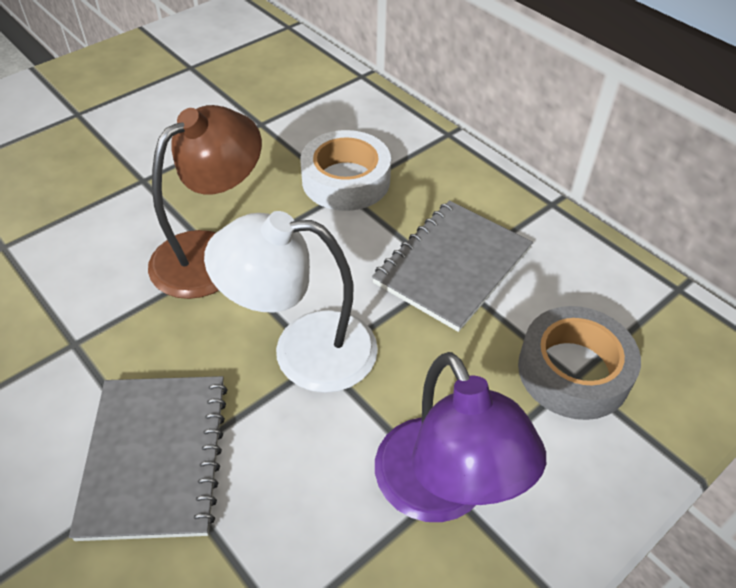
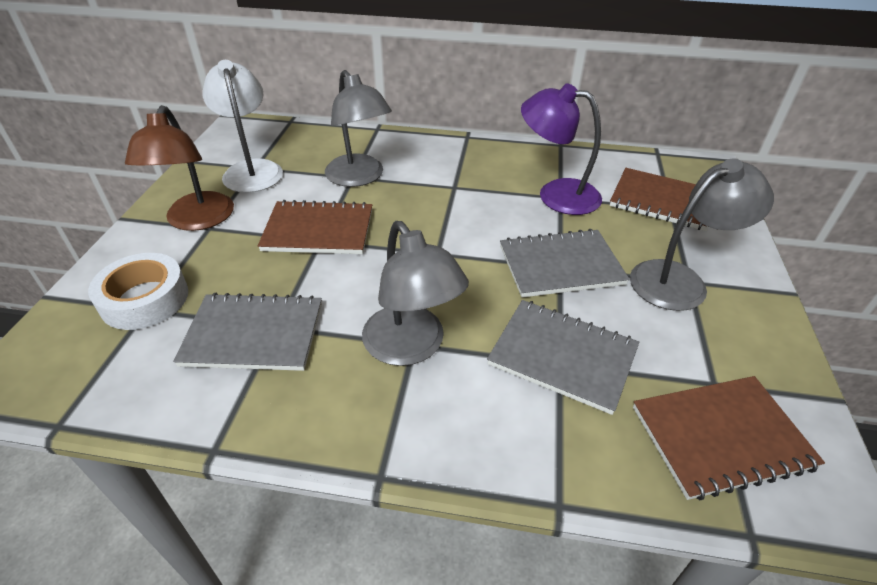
brown notebook: none = 0 -> [258,200,372,254] [610,168,709,231] [633,376,825,500] = 3
grey lamp: none = 0 -> [325,70,392,187] [362,221,469,366] [630,158,774,311] = 3
grey notebook: [69,376,227,541] [372,200,533,332] = 2 -> [173,293,322,371] [487,300,639,415] [500,229,630,298] = 3
grey tape: [518,306,641,420] = 1 -> none = 0

